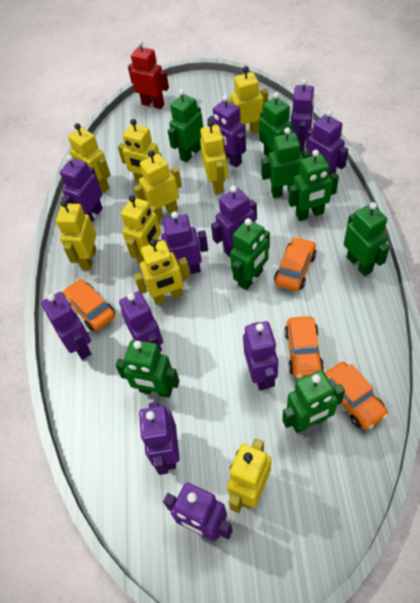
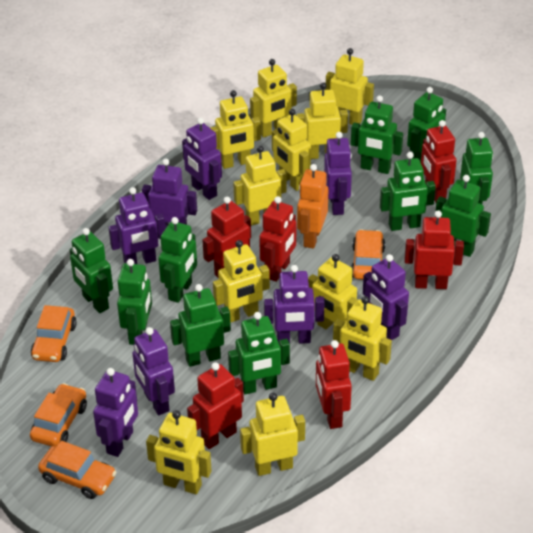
green robot: [115,340,179,398] [168,89,203,162] [230,218,270,290] [259,92,295,157] [261,127,310,198] [282,370,345,433] [288,150,339,221] [344,202,390,276] = 8 -> [70,228,113,313] [117,259,152,345] [158,217,197,303] [170,284,231,367] [228,312,290,394] [351,95,403,174] [380,152,436,231] [407,87,446,163] [435,175,491,257] [460,132,493,204] = 10
orange robot: none = 0 -> [297,164,328,249] = 1
purple robot: [41,292,91,360] [60,155,103,222] [119,291,163,352] [139,402,180,475] [156,211,208,274] [163,483,233,541] [207,95,246,167] [211,186,257,257] [243,321,278,390] [291,79,315,153] [306,110,348,175] = 11 -> [93,368,138,457] [108,187,165,264] [132,327,175,415] [142,159,197,229] [182,118,222,200] [264,265,324,344] [324,132,352,215] [363,254,409,340] = 8
red robot: [128,40,169,109] = 1 -> [187,362,244,449] [202,197,251,277] [259,196,296,282] [316,340,352,429] [405,210,464,289] [421,120,457,202] = 6
yellow robot: [56,200,96,270] [68,123,111,193] [118,119,162,183] [121,195,161,264] [133,151,182,219] [134,239,190,305] [200,120,228,194] [227,438,271,513] [228,66,268,134] = 9 -> [146,410,212,495] [210,90,261,169] [213,240,270,323] [233,146,287,226] [240,393,305,476] [250,59,297,138] [272,109,311,191] [296,83,348,159] [308,254,358,329] [326,48,374,125] [333,296,392,381] = 11

